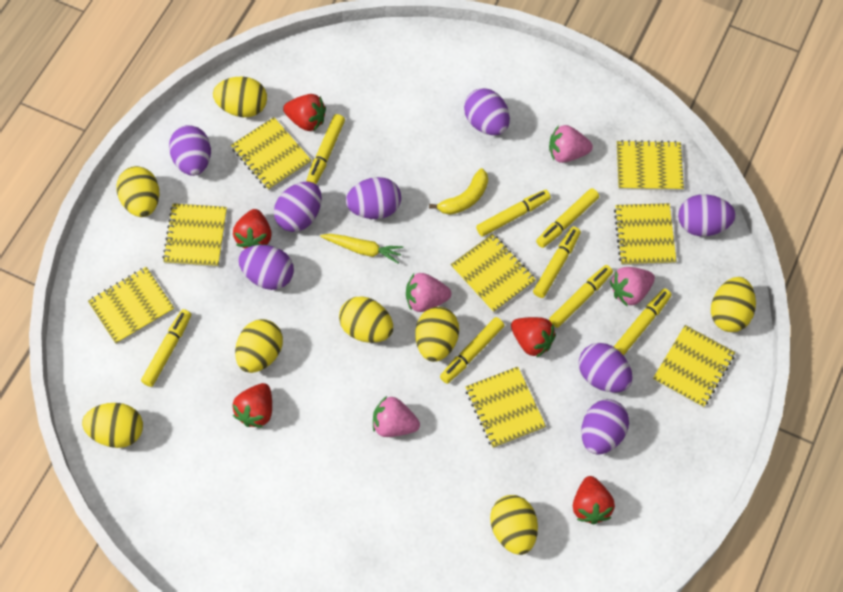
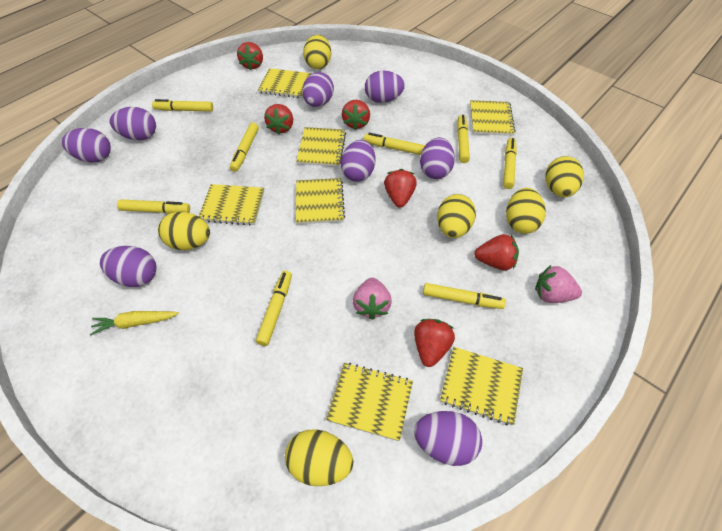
pink strawberry: [373,396,420,437] [406,273,451,312] [549,125,593,163] [610,267,655,307] = 4 -> [353,278,392,320] [535,265,582,303] = 2
red strawberry: [232,383,272,428] [233,209,272,249] [283,94,326,131] [511,317,556,358] [573,476,615,524] = 5 -> [237,42,263,70] [264,104,293,135] [342,100,370,130] [384,169,417,208] [414,319,455,367] [474,234,519,271] = 6
yellow banana: [429,168,488,215] = 1 -> none = 0
yellow egg: [82,403,143,448] [116,166,159,217] [213,77,267,117] [235,319,283,373] [339,296,393,343] [415,307,459,362] [490,495,538,555] [711,277,756,332] = 8 -> [158,212,210,250] [285,429,353,486] [303,35,331,69] [437,194,476,238] [506,188,546,234] [545,156,584,197] = 6
yellow notebook: [88,267,174,344] [162,203,227,267] [231,117,312,191] [451,234,536,313] [466,367,546,448] [614,203,677,265] [617,140,684,191] [653,325,735,408] = 8 -> [199,184,264,226] [258,68,312,98] [296,127,346,167] [296,178,345,224] [326,363,413,441] [440,347,523,425] [470,100,515,136] = 7

